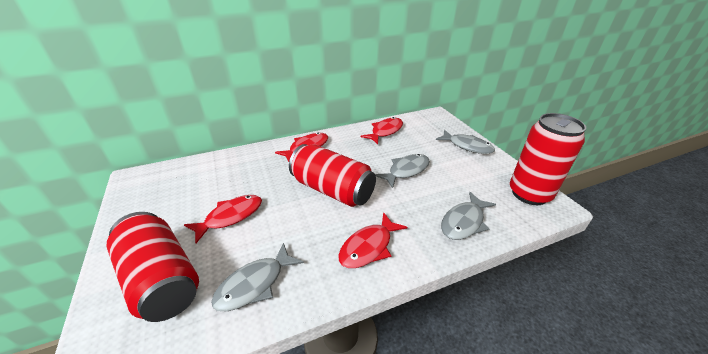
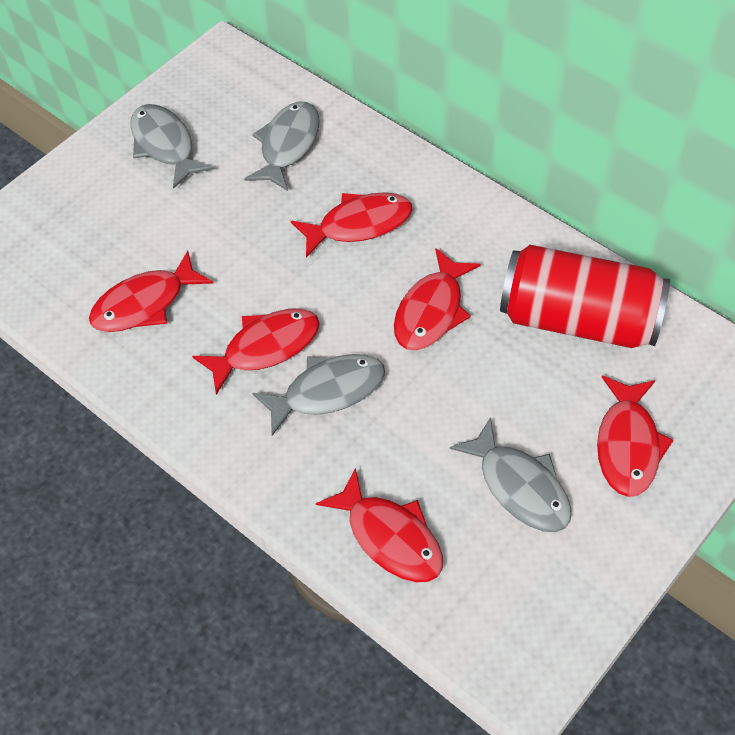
red can: [106,212,199,322] [289,144,376,207] [510,113,586,205] = 3 -> [500,245,670,348] = 1
red fish: [184,195,262,243] [275,132,328,162] [338,212,408,268] [361,117,403,144] = 4 -> [89,251,213,332] [192,308,320,395] [291,192,412,258] [316,468,443,582] [394,248,481,350] [597,376,674,497] = 6

